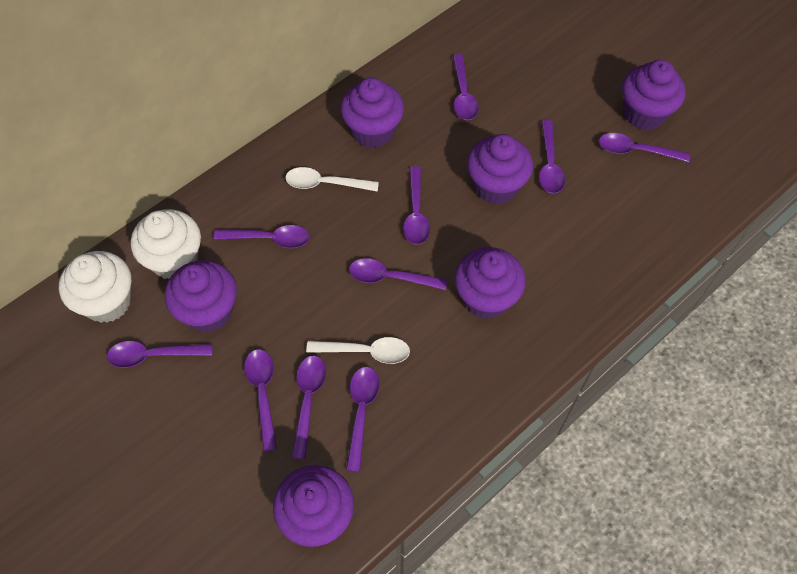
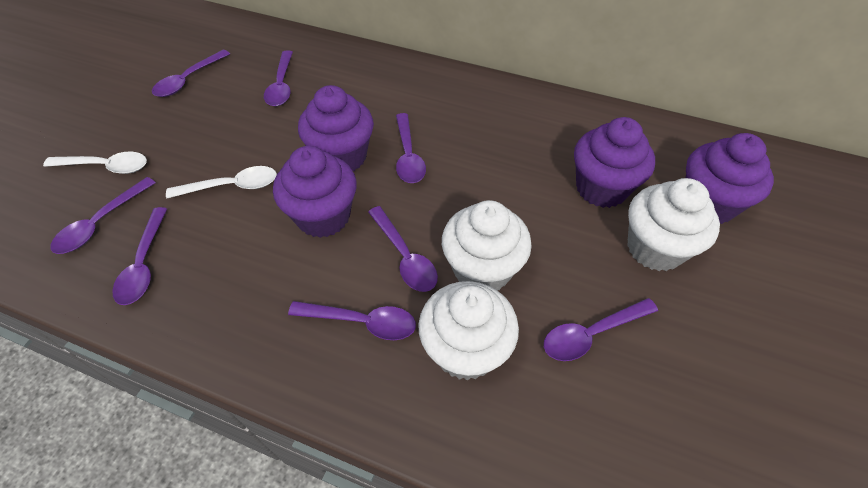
purple cupcake: [165,260,237,332] [273,465,354,547] [340,77,404,148] [454,247,526,319] [467,134,533,204] [622,60,686,130] = 6 -> [273,146,357,238] [298,85,374,171] [574,117,655,208] [685,133,774,224] = 4
purple spoon: [107,341,213,368] [213,225,310,248] [244,349,277,451] [292,356,326,459] [346,367,379,472] [349,258,447,290] [403,166,430,245] [453,54,479,120] [539,120,565,194] [599,133,690,162] = 10 -> [51,177,156,254] [112,207,167,305] [152,50,230,97] [264,50,293,106] [288,301,416,340] [368,206,438,292] [396,113,426,183] [544,298,658,361] = 8
white cupcake: [59,251,131,323] [131,209,201,279] = 2 -> [418,281,519,381] [442,200,532,290] [627,178,720,271] = 3

